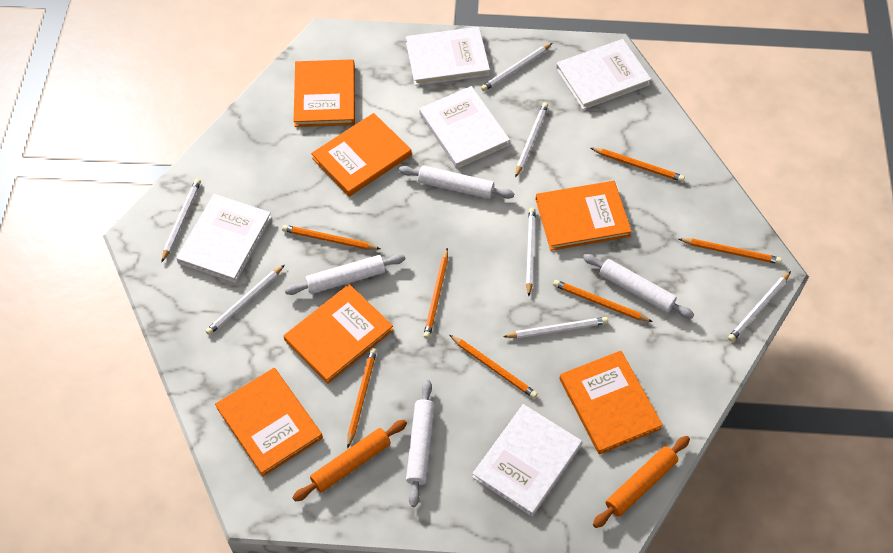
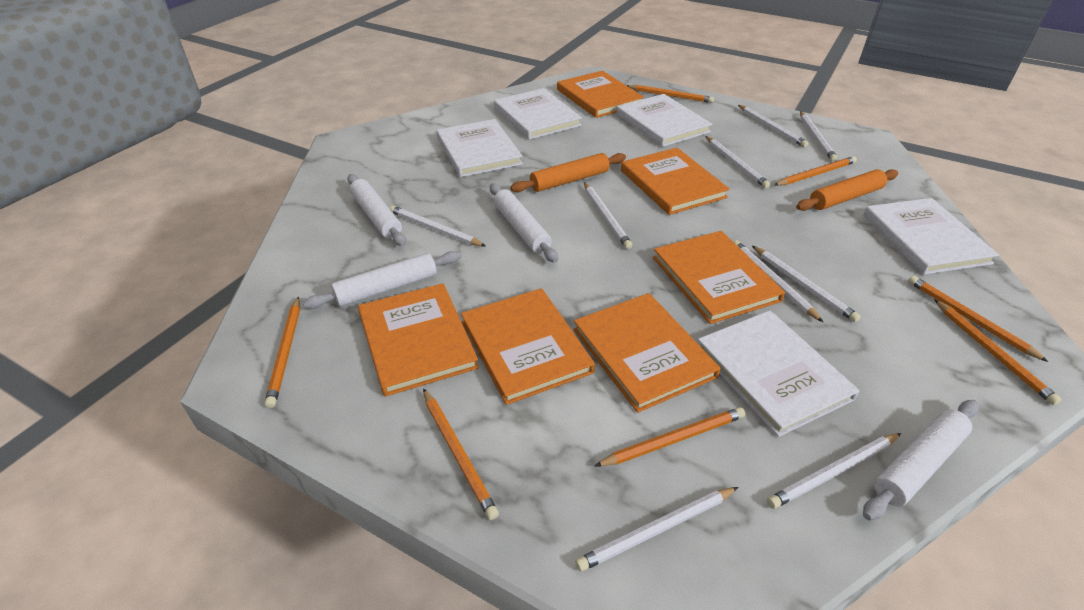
white pencil: [161,179,201,263] [205,265,285,335] [481,43,552,91] [503,317,608,338] [515,102,548,178] [526,208,536,296] [728,271,791,342] = 7 -> [389,205,486,247] [575,487,738,572] [584,182,632,249] [705,136,770,188] [733,240,823,322] [738,105,808,147] [752,246,861,322] [767,433,901,509] [800,111,838,162] = 9

